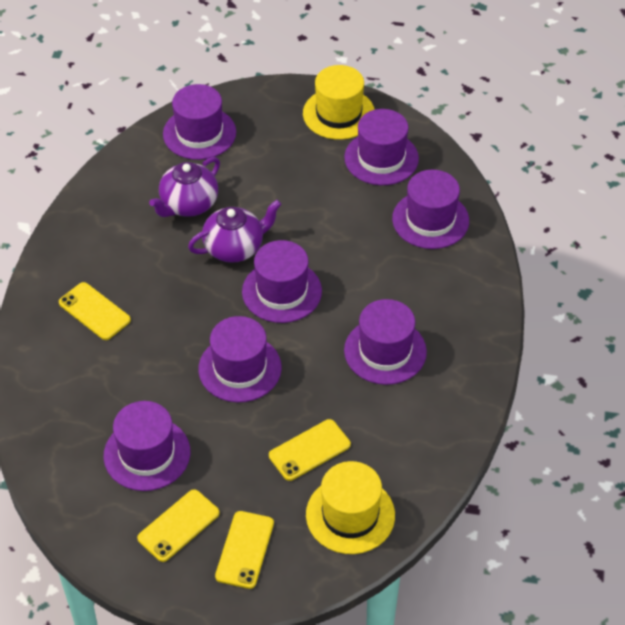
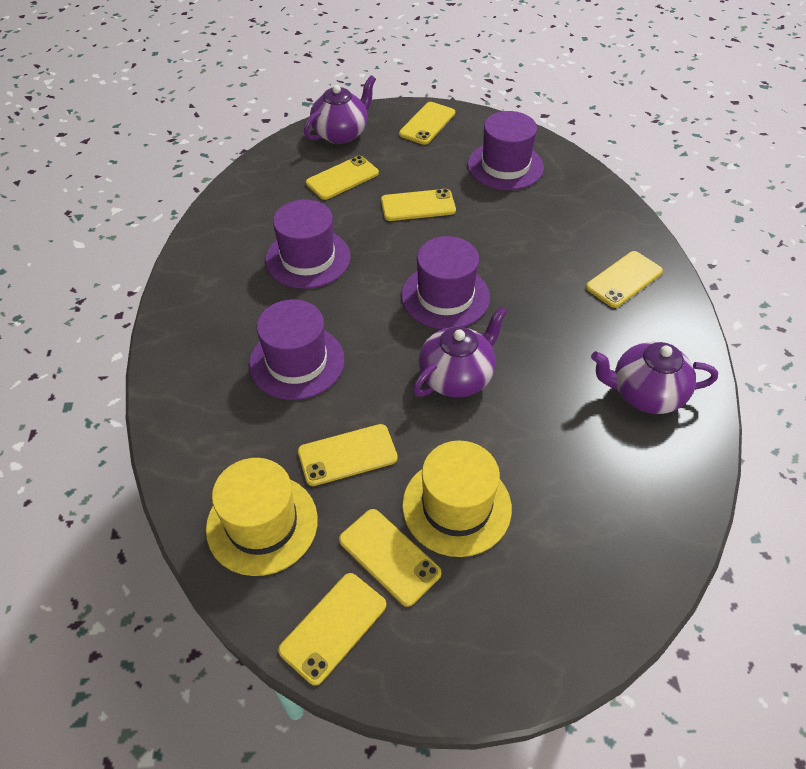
purple hat: [104,401,190,491] [163,84,236,160] [198,316,282,402] [242,240,322,323] [344,109,419,185] [344,299,427,385] [392,170,469,249] = 7 -> [249,299,345,400] [265,199,351,289] [401,236,490,329] [468,111,544,190] = 4
purple teapot: [149,157,220,217] [188,200,282,263] = 2 -> [304,75,376,144] [413,306,507,397] [591,342,718,414] = 3
yellow phone: [59,282,131,340] [137,489,220,562] [215,511,274,589] [269,419,351,481] = 4 -> [278,573,386,686] [298,424,398,486] [306,156,379,200] [339,509,441,607] [381,189,456,221] [399,102,455,145] [586,251,663,308] = 7

